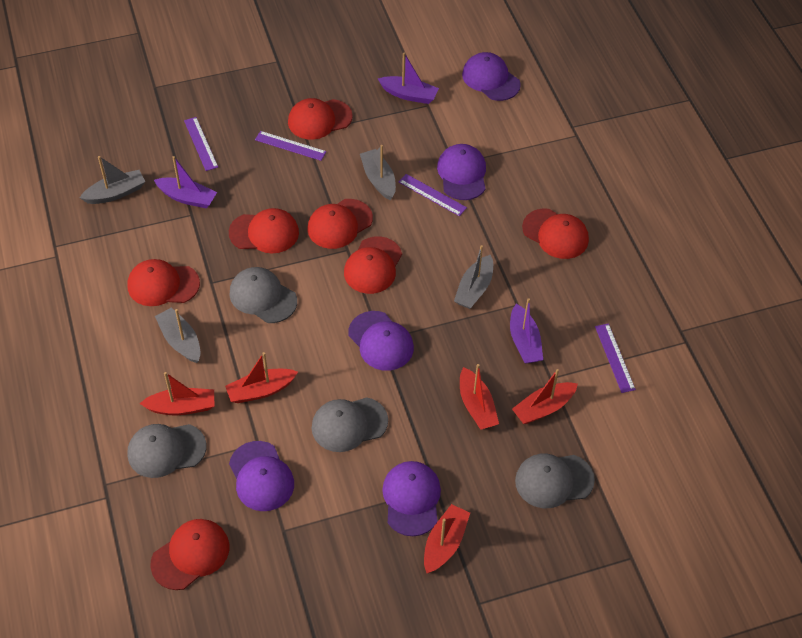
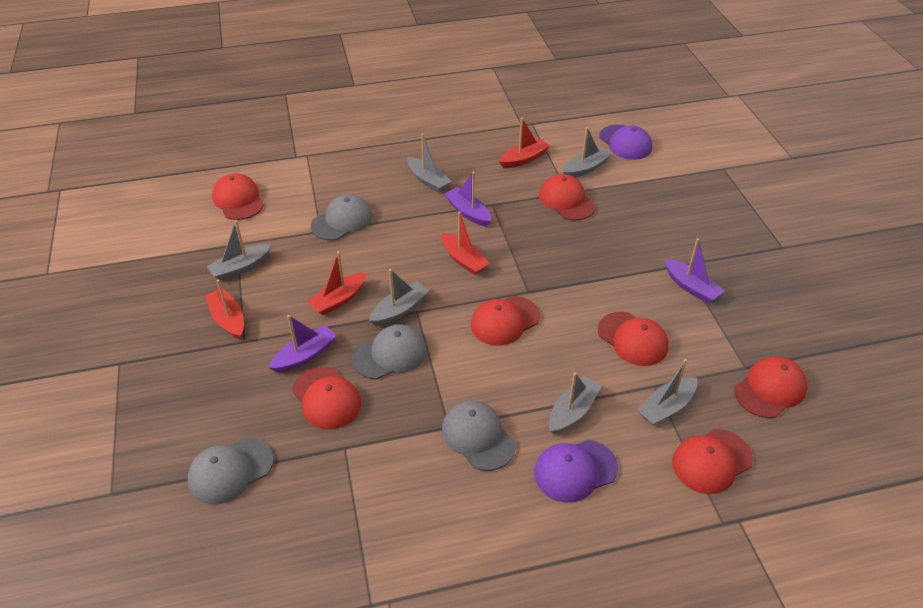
grey boat: [80,156,145,204] [155,307,200,363] [360,145,396,200] [454,245,493,309] = 4 -> [206,220,272,281] [369,269,429,326] [407,134,452,192] [549,373,602,434] [563,127,612,177] [637,359,697,425] = 6
purple cap: [229,441,294,511] [348,311,414,371] [382,461,441,536] [437,144,486,200] [462,52,521,101] = 5 -> [534,440,618,503] [599,125,652,160] = 2
purple ruler: [184,117,218,171] [255,131,326,161] [399,174,467,216] [595,323,636,393] = 4 -> none = 0
red boat: [139,372,214,415] [225,352,298,403] [424,504,470,573] [460,364,499,430] [512,369,578,424] = 5 -> [205,279,244,340] [307,251,367,315] [441,211,490,275] [499,118,550,168] = 4

